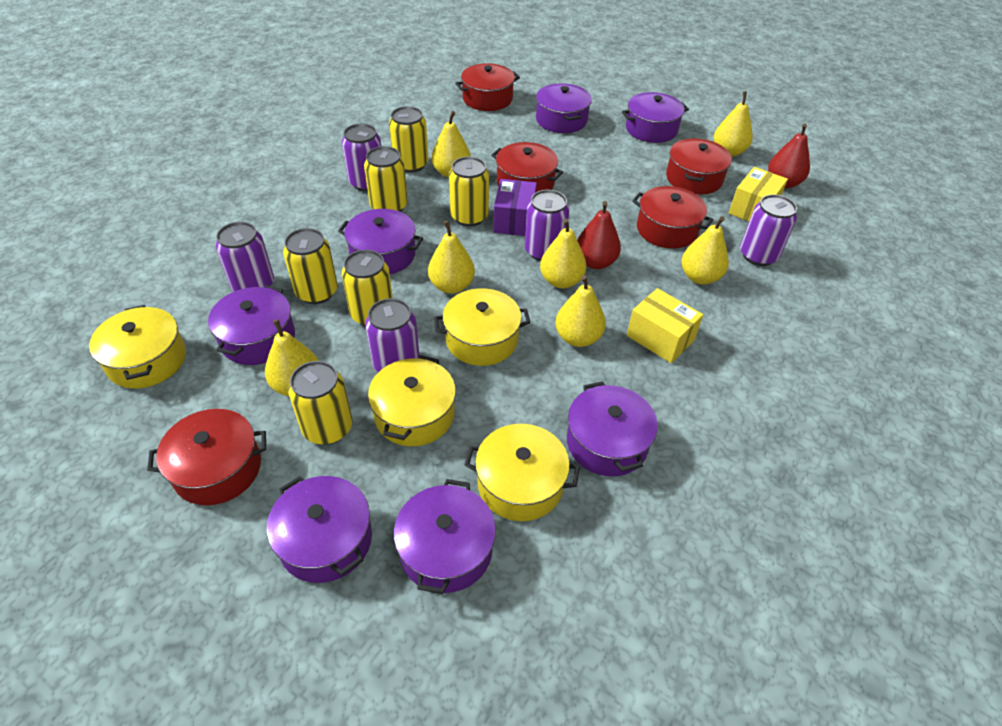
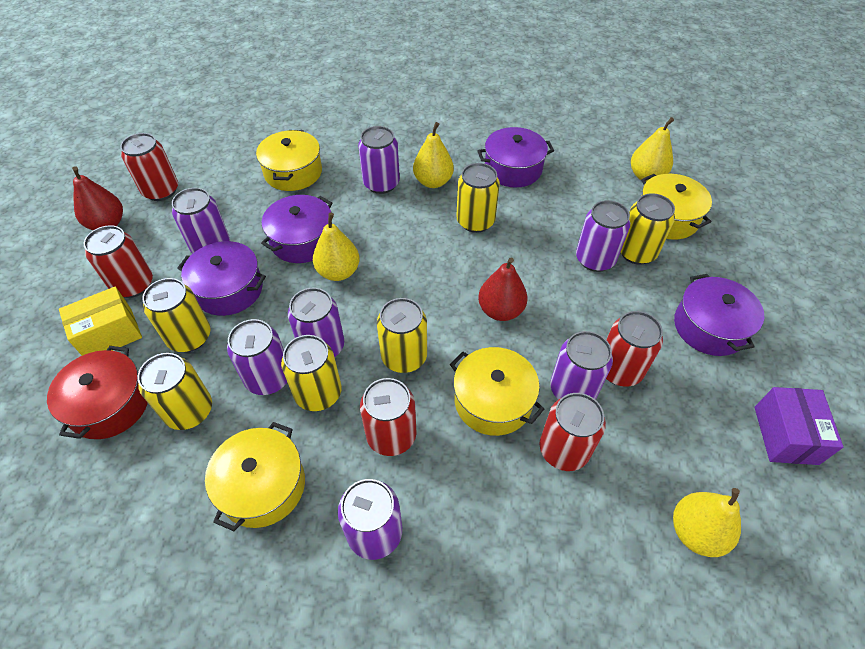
purple can: [216,222,274,292] [342,124,381,191] [365,298,419,372] [525,190,569,261] [740,194,797,266] = 5 -> [172,188,230,253] [227,319,287,395] [288,288,344,357] [338,479,402,560] [358,126,400,194] [550,331,613,400] [576,200,630,272] = 7
purple pot: [208,285,295,365] [267,476,372,583] [338,209,423,274] [394,479,496,594] [536,83,592,133] [567,381,658,477] [622,92,689,143] = 7 -> [177,241,266,316] [261,195,333,263] [477,127,554,188] [674,274,764,356] = 4
red can: none = 0 -> [84,225,153,298] [120,133,178,201] [360,378,417,456] [539,393,606,471] [606,311,663,387] = 5
red pot: [147,409,266,505] [455,63,520,111] [491,142,563,192] [632,186,713,249] [666,138,732,195] = 5 -> [47,346,148,439] = 1
yellow box: [627,288,703,363] [729,167,788,221] = 2 -> [59,286,142,356] = 1
yellow pear: [265,319,319,396] [428,221,475,294] [432,111,471,178] [540,219,586,288] [555,275,606,347] [681,216,729,284] [714,91,753,157] = 7 -> [313,213,360,281] [413,122,454,188] [631,117,674,182] [673,488,741,557] = 4

